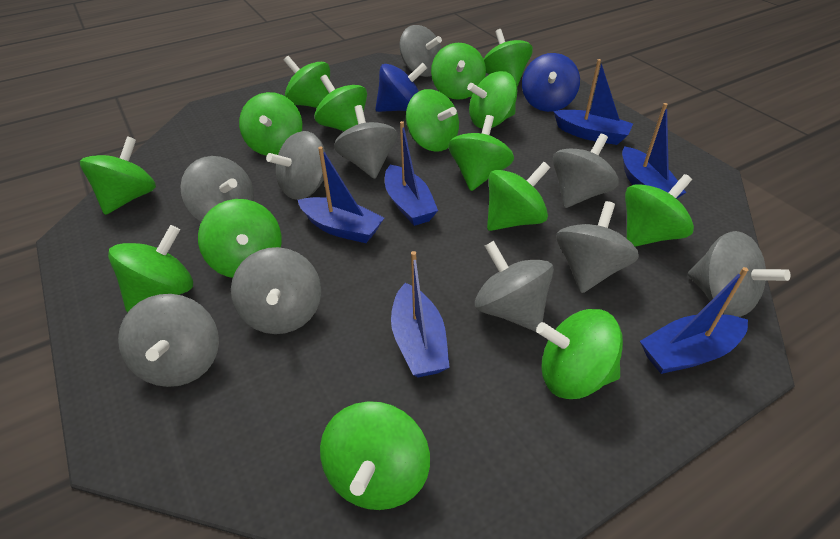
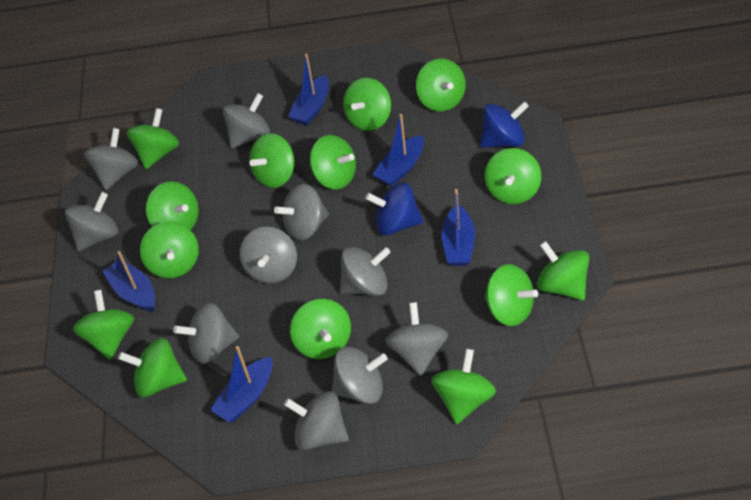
blue boat: [298,147,384,243] [385,121,438,226] [391,251,450,377] [553,59,633,145] [622,103,686,199] [640,267,748,374] = 6 -> [102,251,155,311] [211,346,273,422] [288,53,329,126] [373,114,424,187] [441,189,475,266] = 5
green spinning top: [80,136,156,215] [108,225,193,312] [198,199,282,278] [239,92,302,156] [284,56,330,108] [314,75,367,131] [320,401,430,510] [406,89,459,152] [431,43,486,100] [448,115,514,191] [467,71,517,129] [484,29,533,86] [487,162,550,231] [536,309,623,399] [625,174,694,247] = 15 -> [73,290,134,360] [118,338,187,397] [126,108,179,169] [140,222,199,278] [146,181,199,230] [249,133,294,188] [290,299,351,359] [310,135,356,189] [343,78,391,131] [416,59,466,112] [431,349,496,425] [484,264,538,326] [485,148,541,204] [537,241,589,301] = 14

